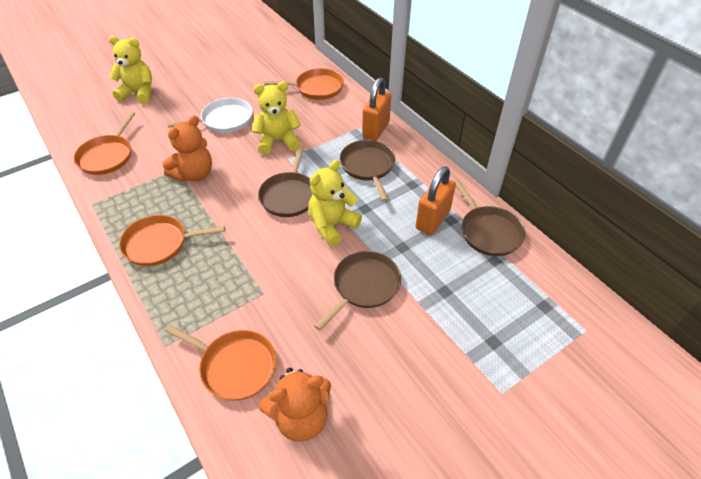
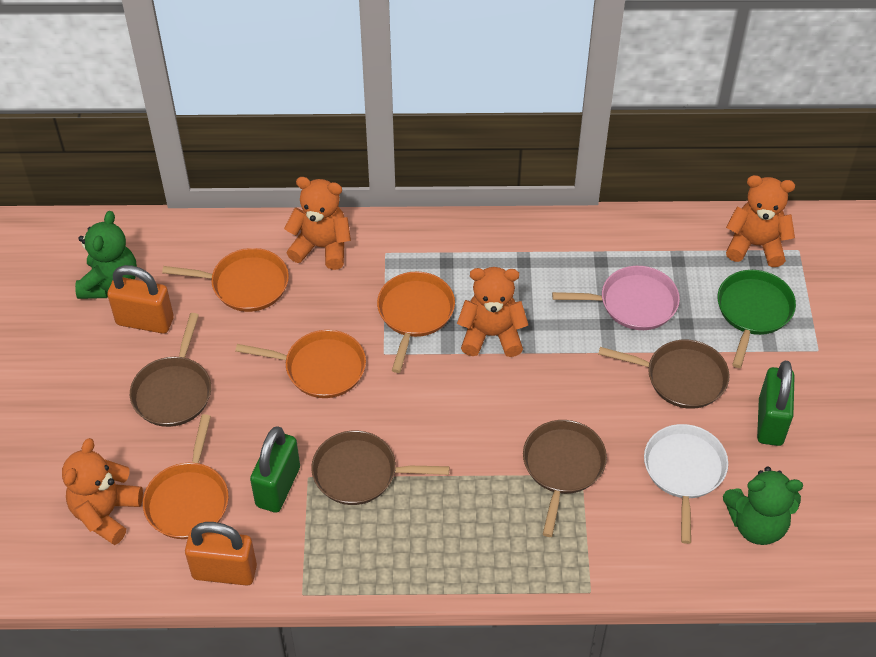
green padlock: none = 0 -> [250,427,300,513] [757,361,794,446] = 2
green pan: none = 0 -> [718,270,796,368] = 1
green teddy bear: none = 0 -> [75,211,137,299] [723,467,803,545] = 2
orange teddy bear: [162,115,212,182] [259,368,331,442] = 2 -> [62,438,143,545] [284,177,351,270] [457,267,528,357] [726,175,795,267] = 4
pink pan: none = 0 -> [552,266,680,330] = 1
yellow teddy bear: [109,36,152,104] [252,81,301,154] [308,160,362,246] = 3 -> none = 0

